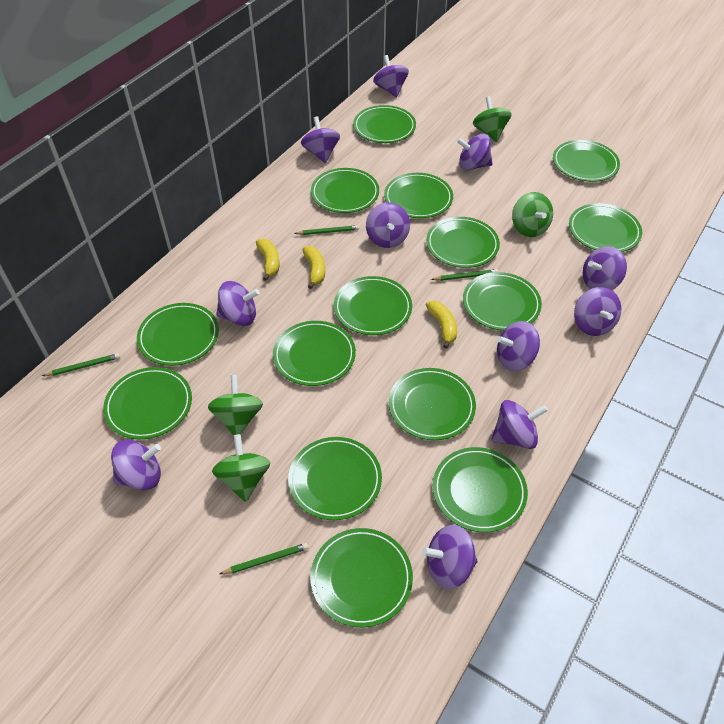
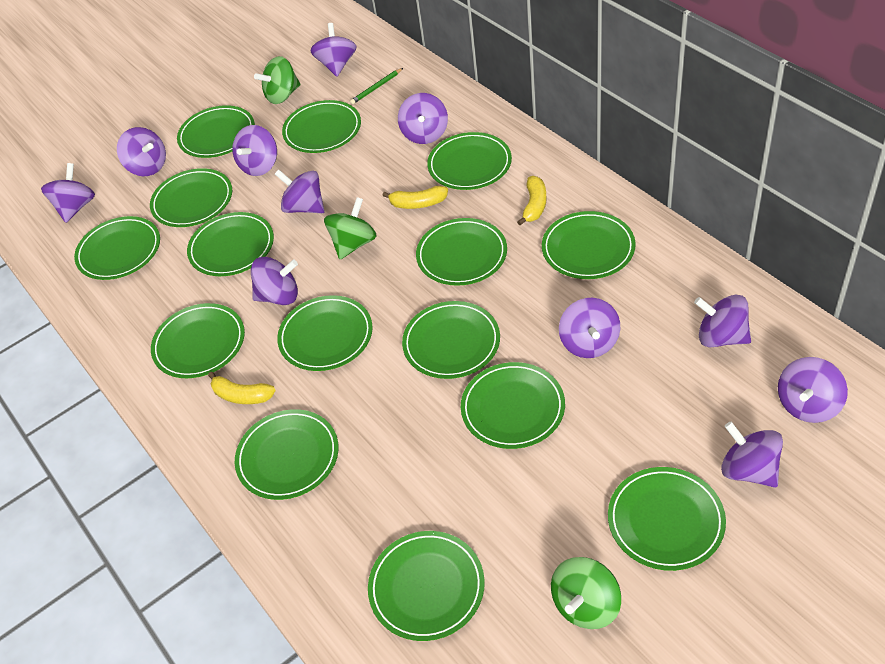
green pencil: [42,353,120,376] [220,543,308,574] [294,225,359,235] [431,269,499,281] = 4 -> [350,68,403,105] = 1
green spinning top: [208,375,263,435] [212,434,270,502] [473,96,512,142] [512,192,553,237] = 4 -> [254,56,301,104] [324,197,376,259] [551,557,621,629] = 3

